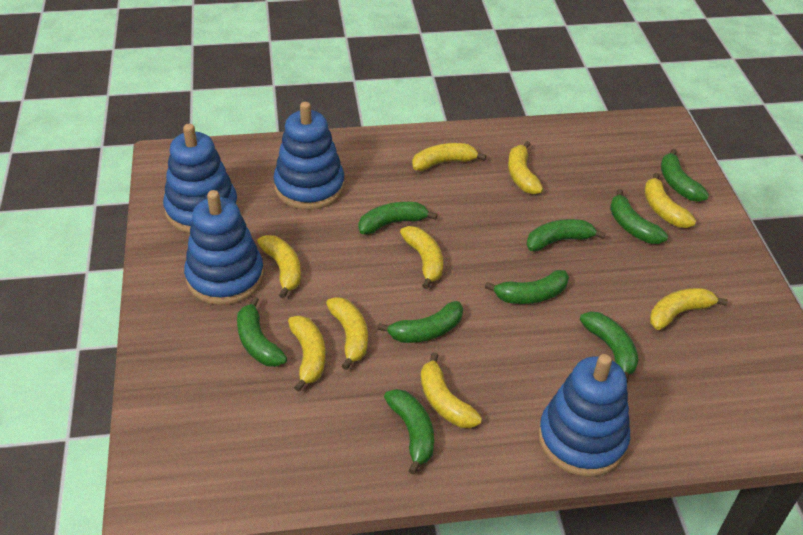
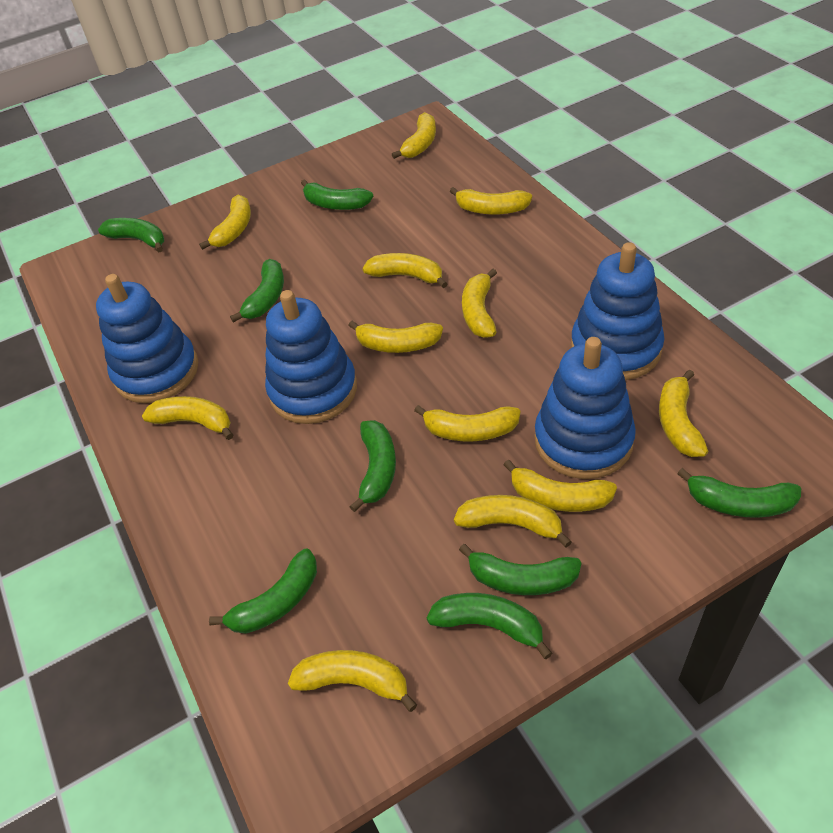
green banana: [237,297,287,367] [359,202,438,234] [378,301,463,343] [384,389,434,475] [485,270,569,304] [526,219,606,251] [580,311,639,383] [610,189,668,244] [661,149,709,202] = 9 -> [98,218,164,252] [209,548,317,634] [230,259,284,323] [301,179,373,210] [349,420,396,512] [427,593,552,659] [459,544,582,595] [677,468,801,518] = 8
yellow banana: [257,235,301,298] [288,316,326,392] [326,297,368,370] [400,226,443,289] [412,143,486,171] [421,352,482,428] [508,141,543,195] [644,173,696,228] [650,288,728,330] = 9 -> [142,396,233,440] [199,195,251,250] [288,650,417,712] [348,321,443,353] [362,253,448,288] [392,112,436,159] [414,405,520,442] [450,187,532,215] [454,495,572,548] [462,269,497,338] [504,460,617,512] [659,370,708,457] = 12

